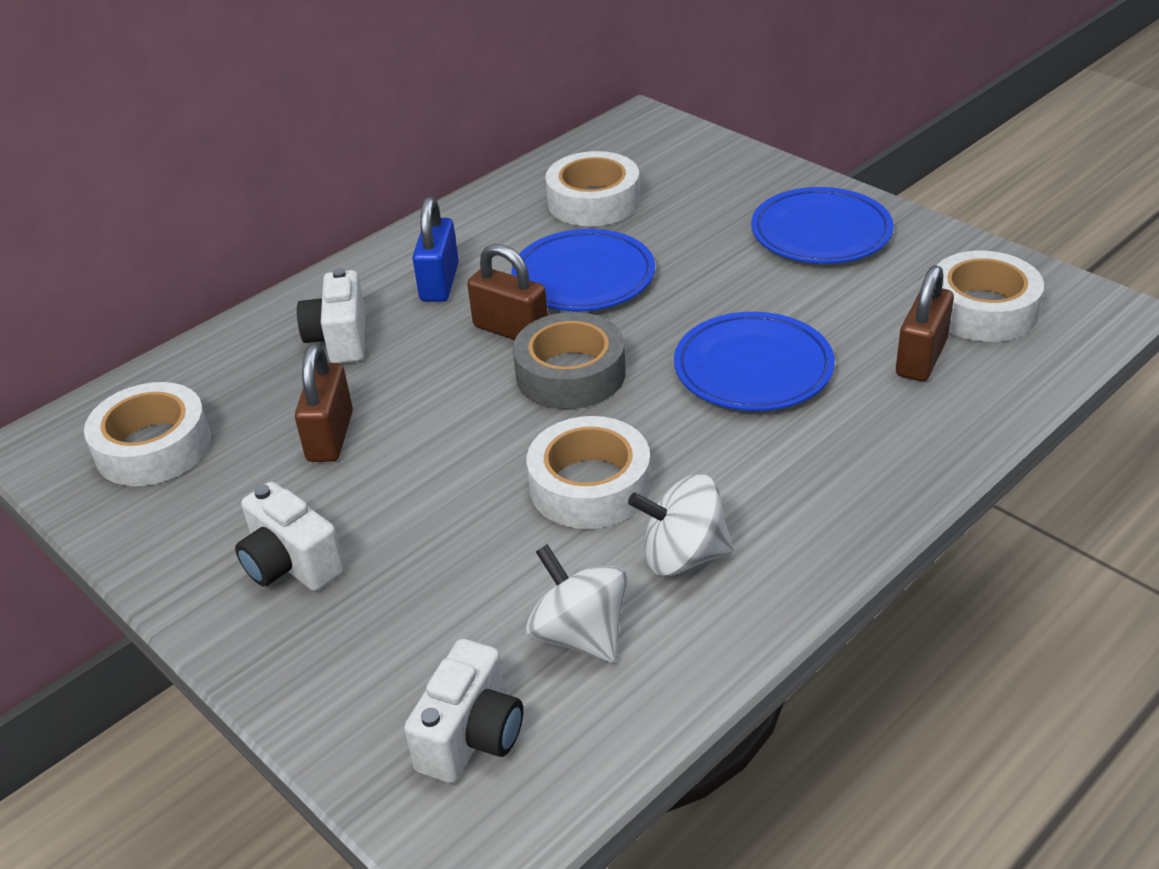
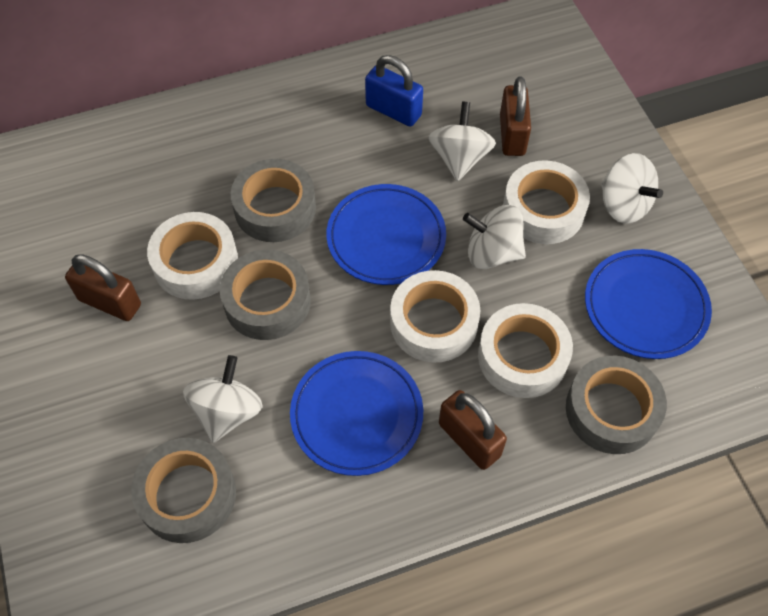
grey tape: [513,312,626,409] = 1 -> [131,438,236,543] [220,250,311,340] [231,159,316,242] [566,356,667,454] = 4
white camera: [235,482,345,591] [297,268,365,363] [404,639,523,783] = 3 -> none = 0
white spinning top: [526,544,627,663] [628,474,734,576] = 2 -> [183,355,262,443] [428,102,496,181] [463,205,526,269] [601,153,663,224] = 4

